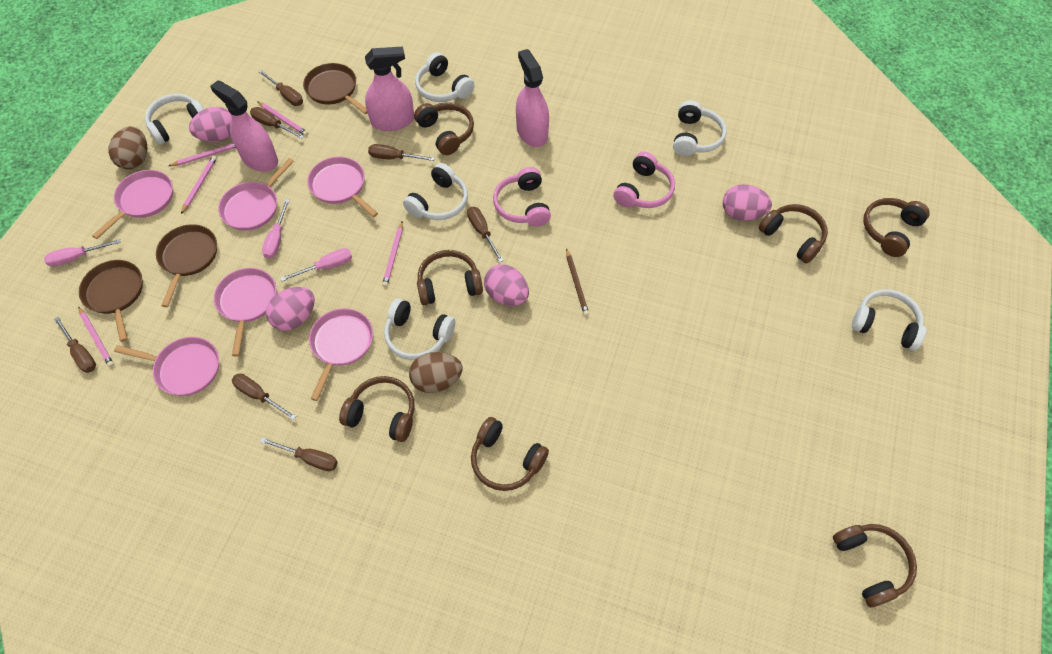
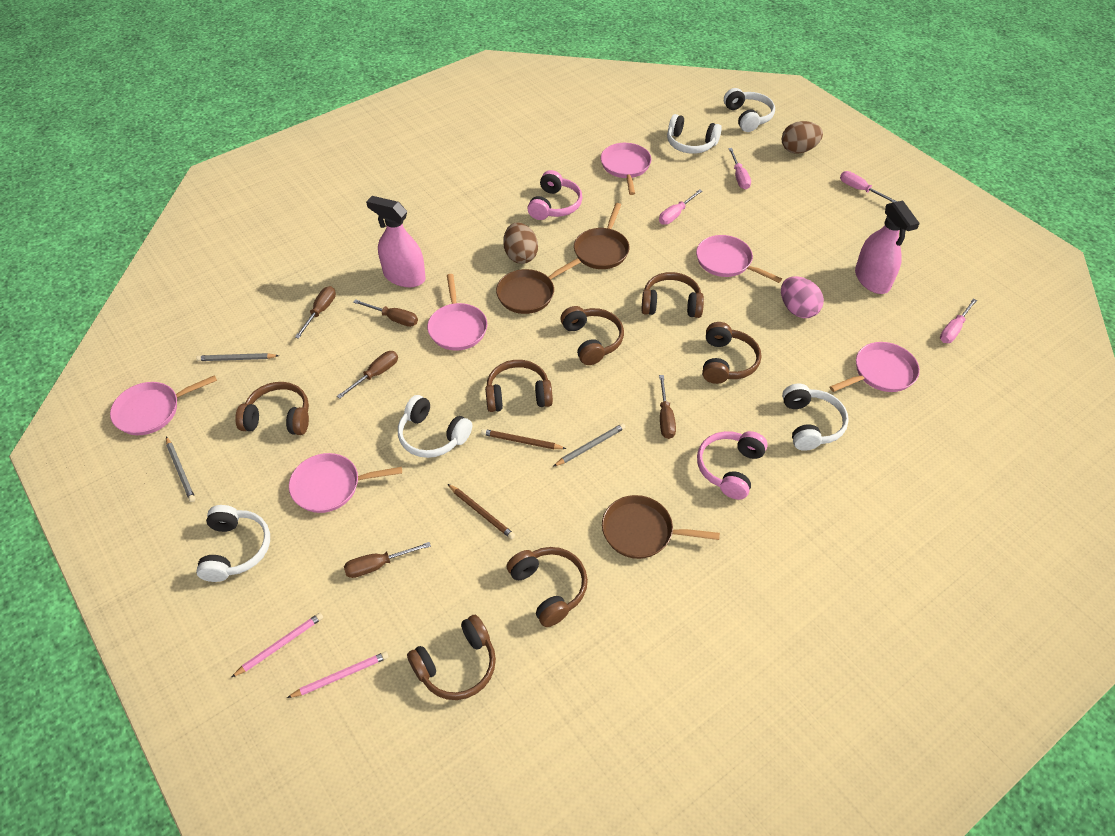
brown pencil: [566,248,589,316] = 1 -> [448,484,515,539] [481,429,566,449] = 2
brown screwdriver: [54,317,96,373] [232,373,296,420] [250,107,304,139] [259,70,303,106] [260,437,338,471] [368,144,435,161] [467,207,504,262] = 7 -> [295,286,336,339] [337,351,398,399] [344,542,431,578] [353,299,418,327] [659,375,676,439] = 5
grey pencil: none = 0 -> [166,437,195,502] [196,353,279,361] [553,423,626,467] = 3
pink egg: [189,107,233,142] [266,287,315,331] [484,264,529,306] [723,184,772,221] = 4 -> [781,276,824,318] = 1
pink pencil: [78,307,114,368] [169,143,236,166] [181,155,217,214] [257,101,308,136] [382,221,403,287] = 5 -> [232,613,323,677] [287,651,389,698] = 2
pink screwdriver: [44,239,121,267] [262,199,290,259] [281,248,352,281] = 3 -> [659,189,702,225] [728,148,751,189] [840,171,897,202] [940,298,977,343] = 4
pink spray bottle: [210,80,278,172] [365,46,414,131] [516,49,549,147] = 3 -> [366,196,426,287] [855,200,920,294] = 2
white headphones: [145,94,204,145] [384,298,455,360] [403,163,468,220] [415,52,475,102] [673,100,727,156] [852,289,926,351] = 6 -> [196,505,270,582] [398,395,472,458] [667,114,722,154] [724,88,775,132] [782,383,849,451] = 5

